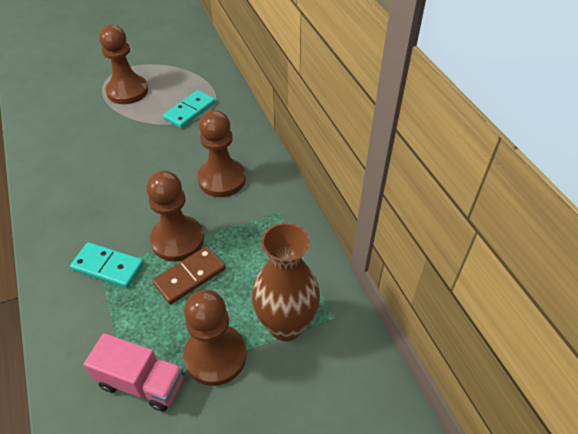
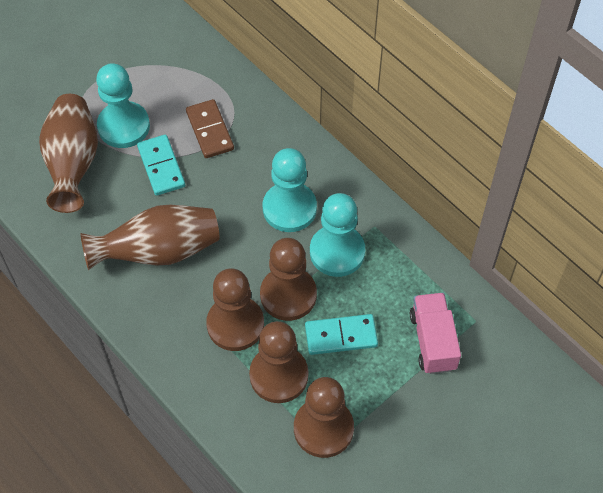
brown vase: [252,223,320,341] = 1 -> [39,94,98,213] [80,205,219,270] = 2
turquoise pawn: none = 0 -> [96,63,150,148] [263,148,317,232] [310,193,365,277] = 3

